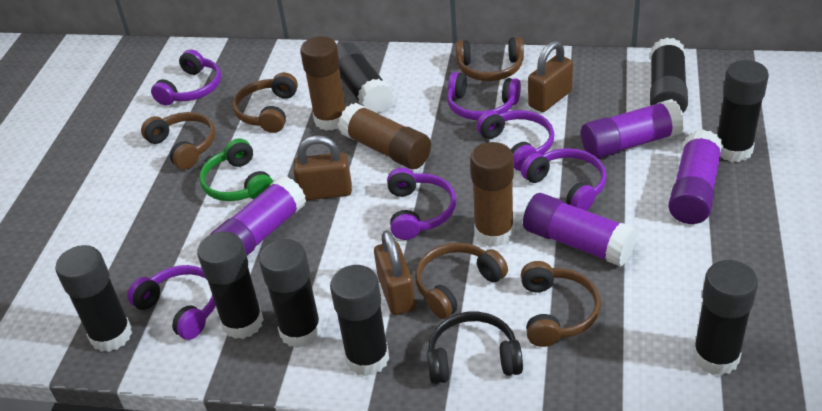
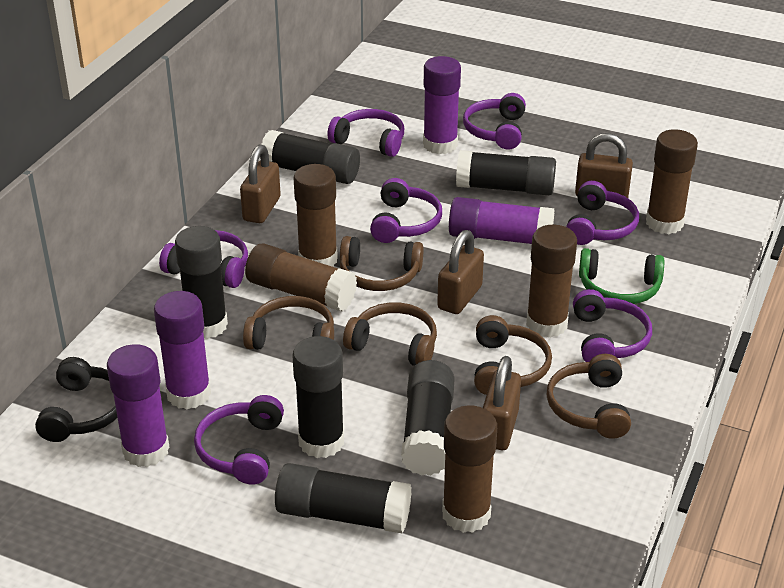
black glue stick: [55,245,132,352] [197,231,264,339] [259,239,322,348] [330,265,389,376] [337,42,393,114] [650,38,688,113] [693,260,758,376] [718,60,769,162] = 8 -> [175,226,228,339] [260,130,360,184] [275,463,411,533] [292,336,344,458] [401,360,455,476] [456,150,556,195] = 6
brown glue stick: [300,36,346,131] [338,103,431,169] [470,142,514,247] = 3 -> [245,243,357,312] [294,164,338,267] [442,405,497,533] [526,225,577,338] [646,129,698,234] = 5
brown padlock: [293,135,352,200] [374,230,416,315] [528,41,573,112] = 3 -> [240,145,281,223] [437,230,484,314] [483,356,521,450] [575,133,633,198] = 4
purple headphones: [127,265,216,340] [151,50,221,105] [387,168,456,240] [447,72,521,120] [476,110,554,171] [521,148,607,211] = 6 -> [159,230,248,288] [194,395,284,485] [327,109,404,157] [370,178,442,243] [463,93,526,150] [566,181,639,245] [573,289,652,362] = 7

